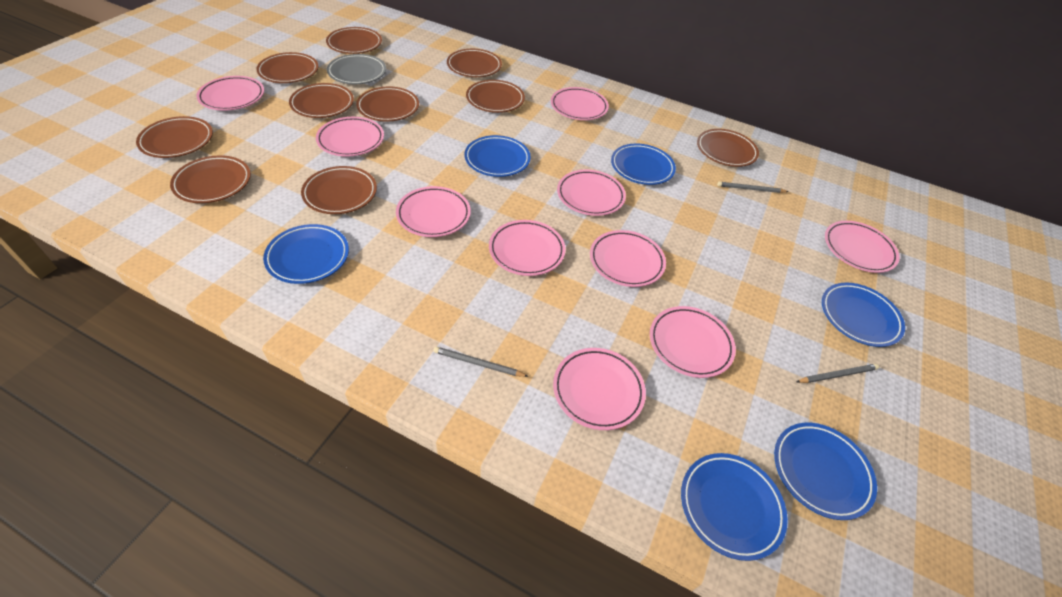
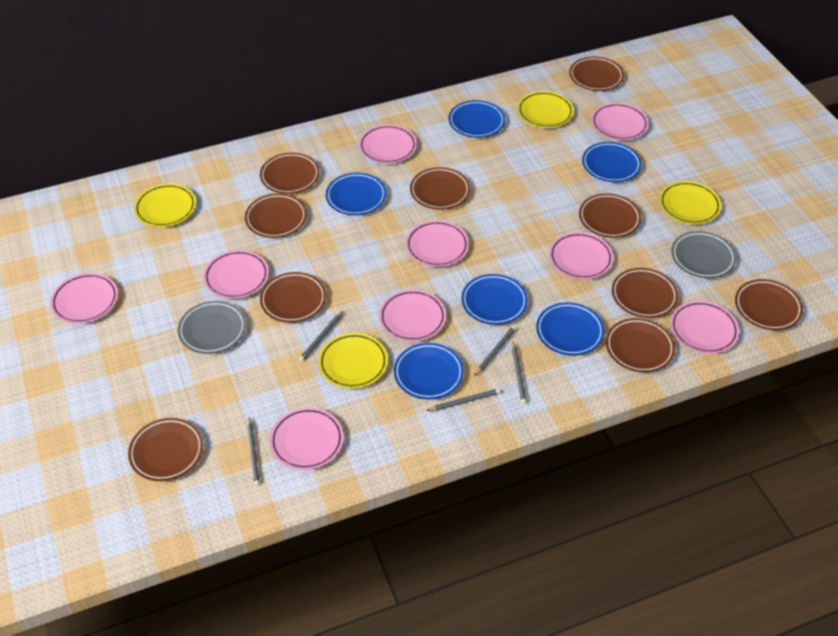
grey pencil: [434,346,529,377] [717,182,789,193] [796,364,879,383] = 3 -> [248,418,260,486] [299,311,343,361] [426,389,500,411] [474,326,516,376] [512,342,526,404] = 5
grey plate: [327,54,386,84] = 1 -> [178,301,246,354] [671,231,736,279] = 2
pink plate: [196,76,264,111] [316,117,384,157] [396,186,471,237] [489,220,566,276] [551,87,609,120] [553,348,646,430] [557,170,626,216] [590,230,666,287] [650,306,736,378] [825,221,900,273] = 10 -> [50,273,118,324] [203,250,269,299] [270,407,344,470] [359,124,417,164] [379,289,446,342] [406,220,469,267] [549,232,613,280] [591,103,649,140] [670,301,739,354] = 9
yellow plate: none = 0 -> [134,183,196,227] [318,333,388,389] [517,91,574,128] [659,181,721,225] = 4

